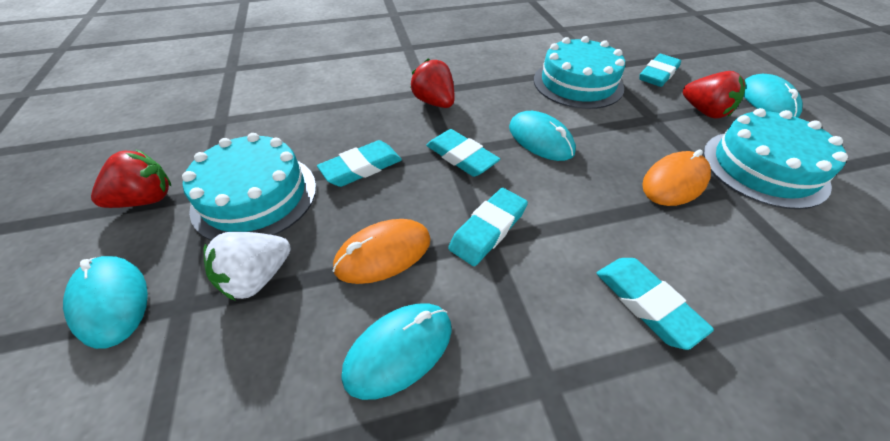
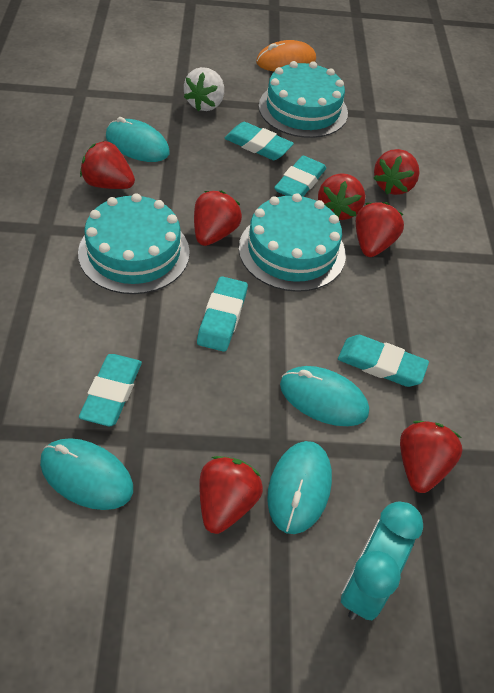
orange mouse: [333,219,431,284] [642,149,711,206] = 2 -> [256,40,316,71] = 1
red strawberry: [91,150,171,208] [411,58,455,108] [683,71,746,119] = 3 -> [80,141,135,189] [194,191,242,246] [199,456,263,534] [318,173,365,220] [356,202,404,257] [374,149,420,195] [400,421,463,493] = 7
turquoise clock: none = 0 -> [341,501,423,620] = 1

